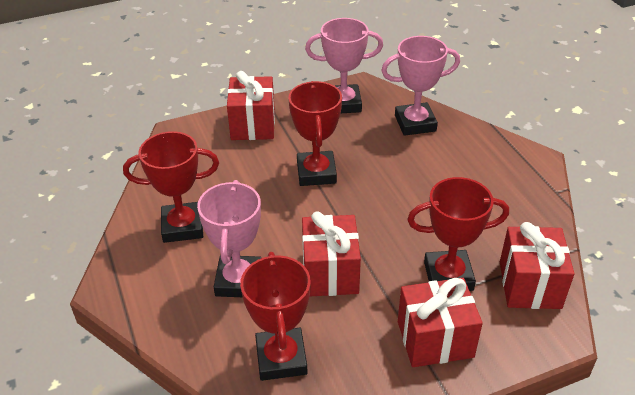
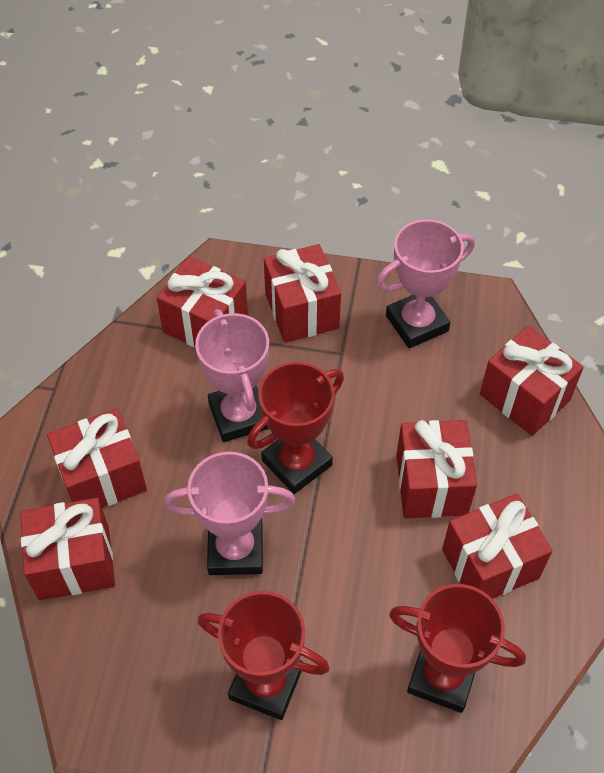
red gift: [227,71,275,140] [302,211,361,296] [398,278,483,367] [500,222,574,309] = 4 -> [20,498,115,601] [47,409,147,508] [157,257,248,347] [264,244,341,343] [396,420,477,518] [442,494,552,599] [480,326,584,436] = 7
red trophy: [123,131,219,243] [240,252,311,381] [288,81,342,186] [407,177,509,291] = 4 -> [198,591,330,720] [247,362,344,494] [389,584,526,713] = 3

